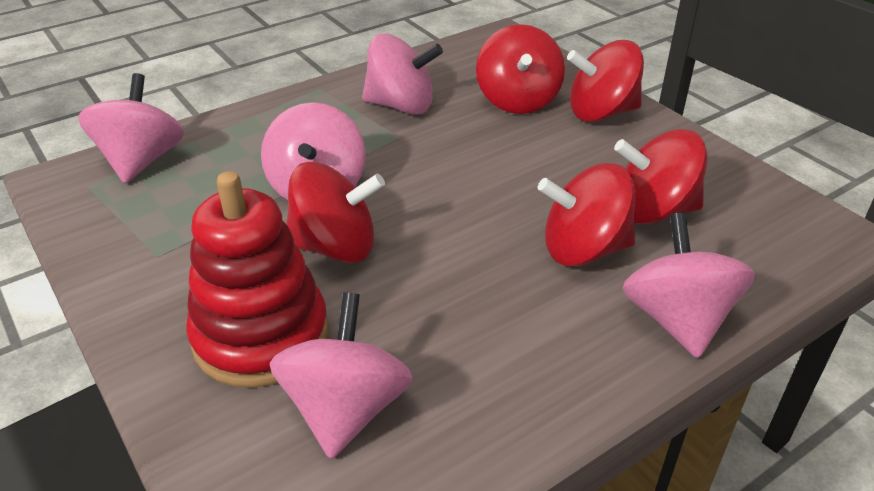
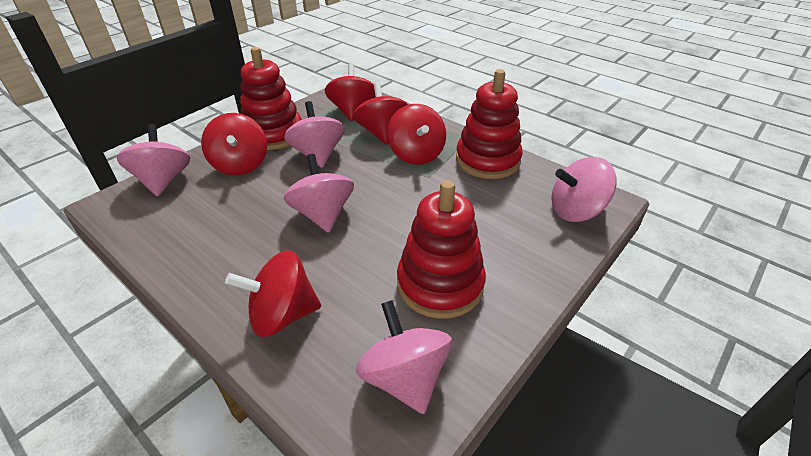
red stacking toy: [186,171,329,388] = 1 -> [240,47,302,150] [397,180,486,319] [456,69,523,179] = 3

